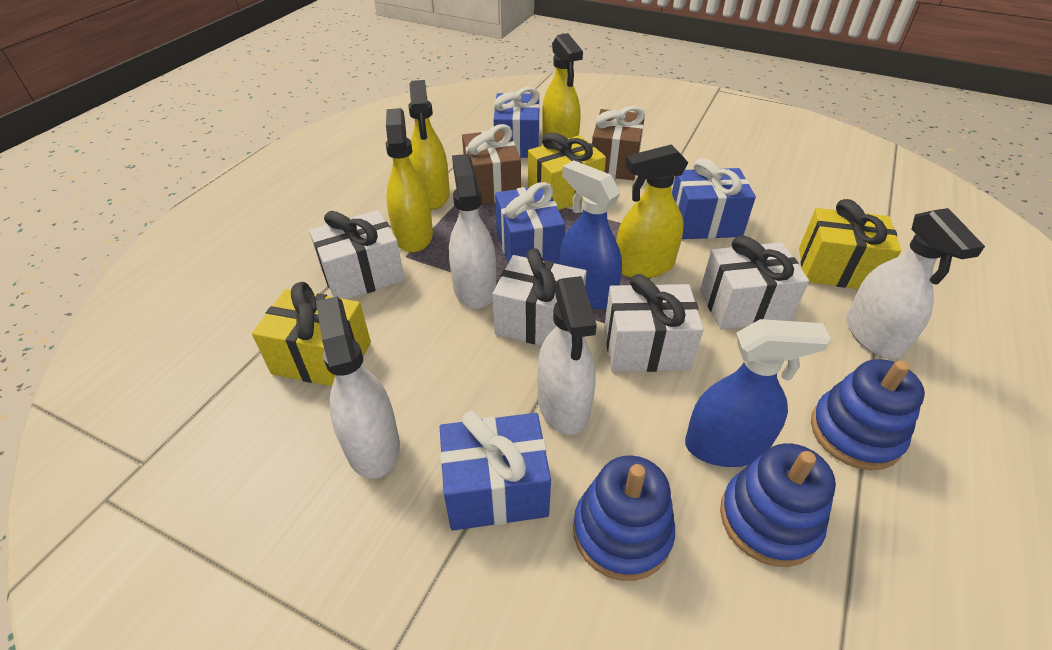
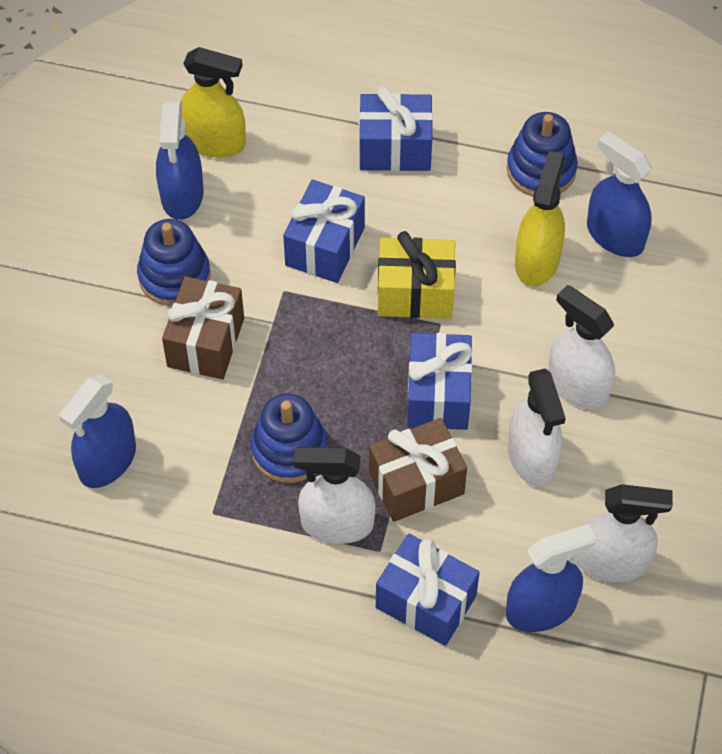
blue spray bottle: [560,160,622,309] [685,319,831,467] = 2 -> [59,374,136,488] [156,101,203,220] [506,524,596,632] [587,131,652,257] = 4
white gift: [309,210,405,300] [492,248,587,346] [604,274,704,372] [700,236,809,330] = 4 -> none = 0
yellow gift: [252,282,371,386] [528,133,606,210] [799,199,901,289] = 3 -> [378,231,456,319] = 1
yellow spray bottle: [386,108,433,252] [408,80,450,210] [542,33,583,139] [616,144,688,278] = 4 -> [180,47,246,158] [515,151,565,287] = 2

